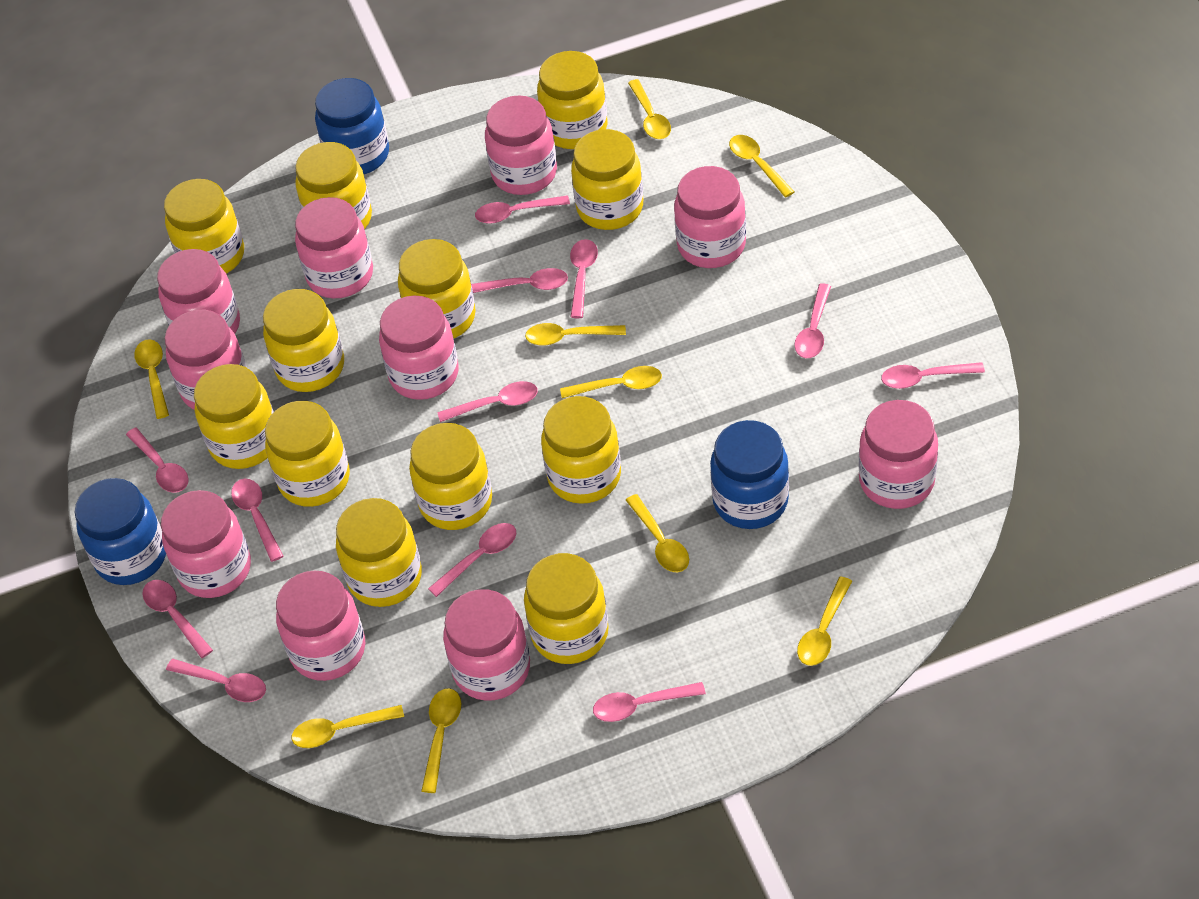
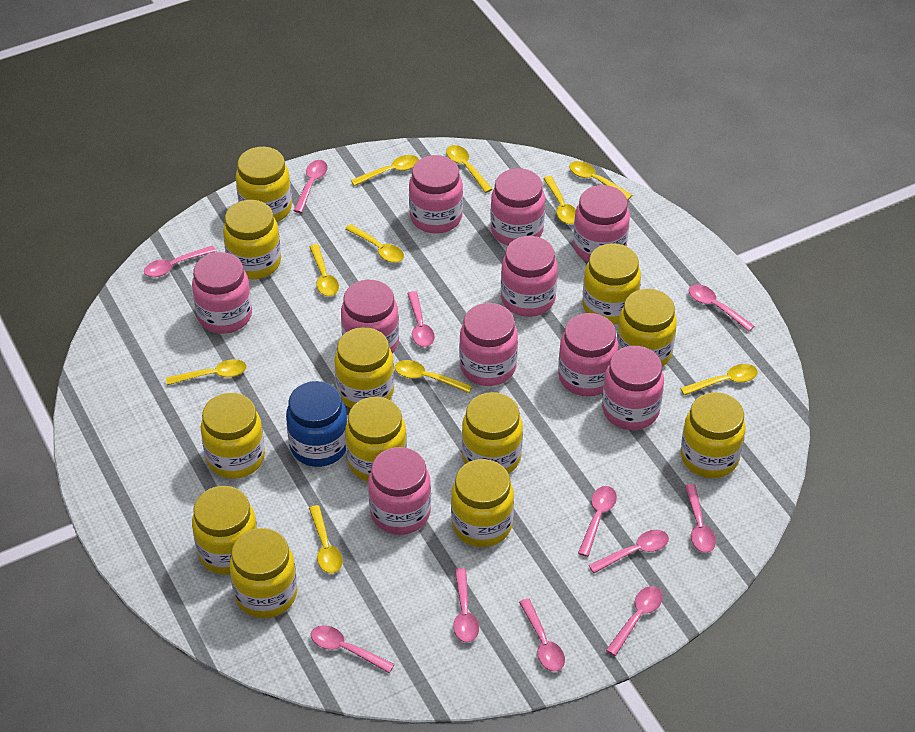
blue jar: [75,478,166,585] [315,78,389,174] [710,420,789,529] = 3 -> [286,381,347,467] = 1
pink spoon: [126,427,189,493] [142,580,213,658] [166,659,266,702] [231,479,283,562] [428,523,516,597] [437,381,538,422] [471,268,568,293] [475,195,570,224] [570,239,598,318] [593,682,706,722] [794,283,831,358] [881,362,985,389] = 12 -> [144,245,217,277] [293,160,328,213] [311,625,395,673] [407,291,435,347] [453,568,479,642] [519,598,565,672] [578,486,617,557] [589,530,669,573] [606,586,663,656] [685,484,716,553] [689,284,754,331] = 11
yellow spoon: [134,339,169,419] [291,705,404,748] [421,688,461,793] [525,323,626,346] [560,366,662,398] [626,494,689,572] [628,79,671,139] [729,135,795,198] [797,576,852,666] = 9 -> [166,359,247,385] [309,244,339,296] [309,505,343,573] [345,224,404,263] [351,155,419,186] [395,360,472,393] [446,145,493,193] [543,176,576,224] [569,161,632,200] [680,364,758,395] = 10

